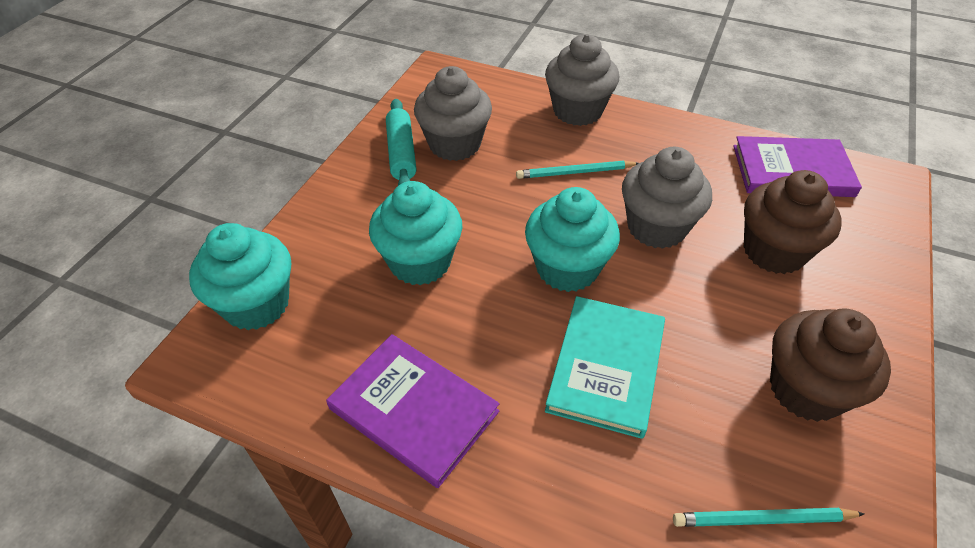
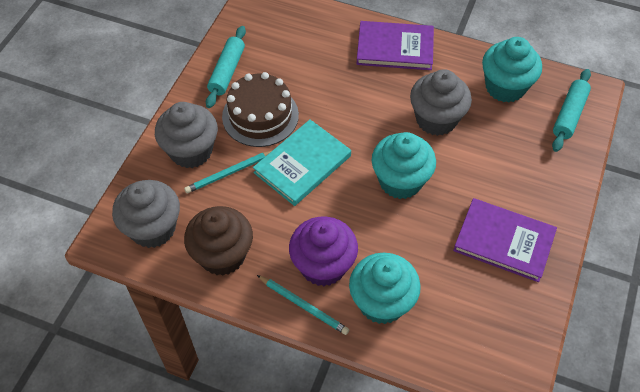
brown cake: none = 0 -> [222,72,299,147] = 1
brown cupcake: [744,170,842,274] [770,308,891,422] = 2 -> [184,206,253,276] = 1
purple cupcake: none = 0 -> [289,217,358,286] = 1
turquoise rolling pin: [386,99,416,186] = 1 -> [206,26,246,108] [552,69,591,152] = 2

